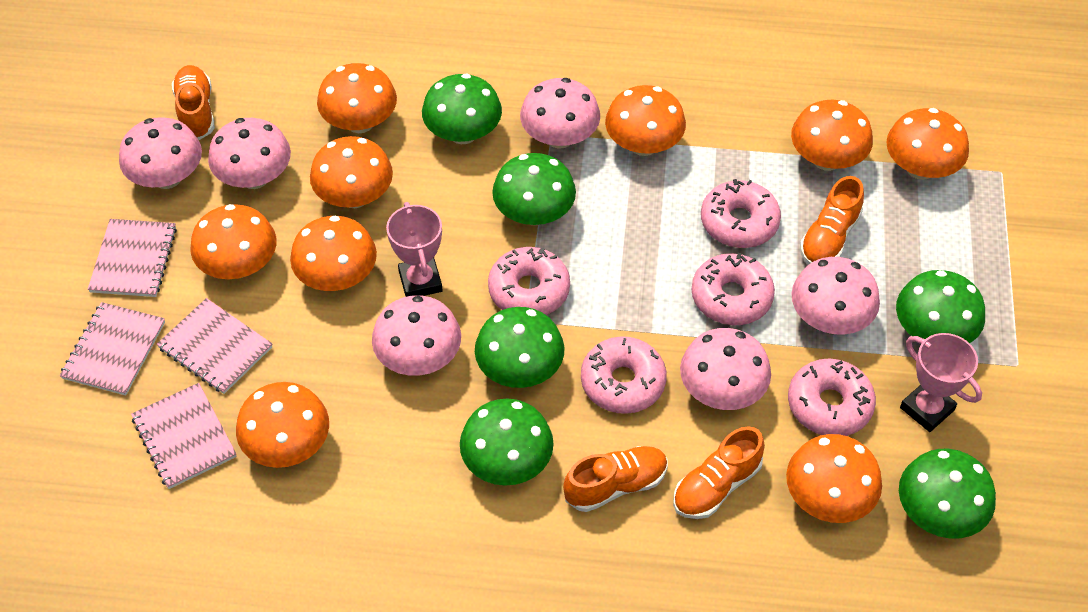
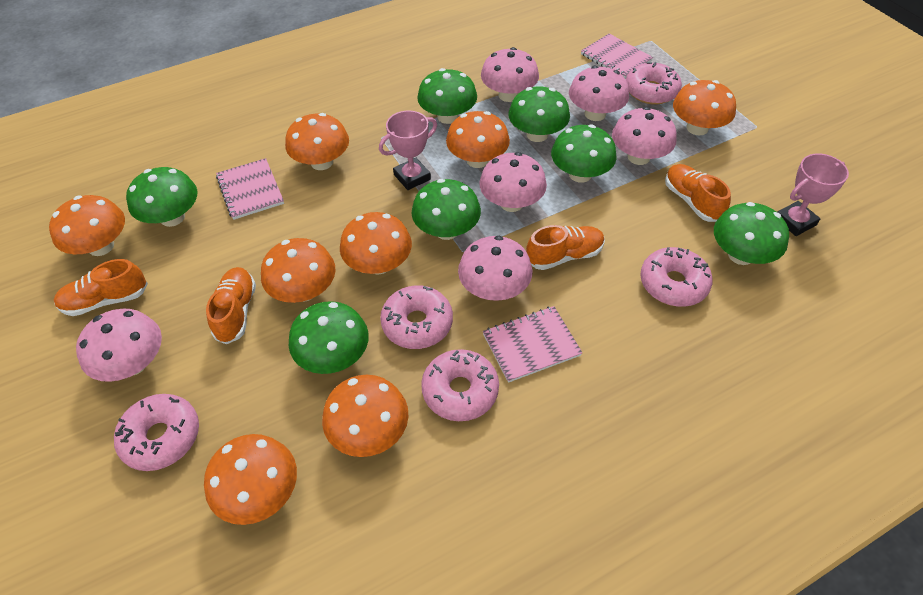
green mushroom: [422,73,502,144] [460,399,554,486] [475,307,565,388] [492,153,576,225] [896,270,985,343] [899,449,996,538] = 6 -> [126,167,197,227] [289,301,369,374] [412,179,481,240] [417,68,477,124] [508,87,570,142] [551,124,617,183] [714,202,789,265] = 7
orange mushroom: [190,204,276,279] [236,382,329,468] [290,216,377,291] [310,136,393,208] [317,63,397,133] [605,85,686,156] [786,434,882,523] [791,100,873,171] [886,108,969,180] = 9 -> [49,195,125,256] [204,434,297,525] [261,238,336,303] [285,113,349,170] [322,375,409,457] [340,212,412,275] [446,111,510,168] [673,80,736,136] = 8
pink notebook: [60,302,165,396] [88,219,177,297] [131,383,237,489] [157,298,272,394] = 4 -> [216,158,284,220] [483,306,582,383] [581,34,653,78] = 3

